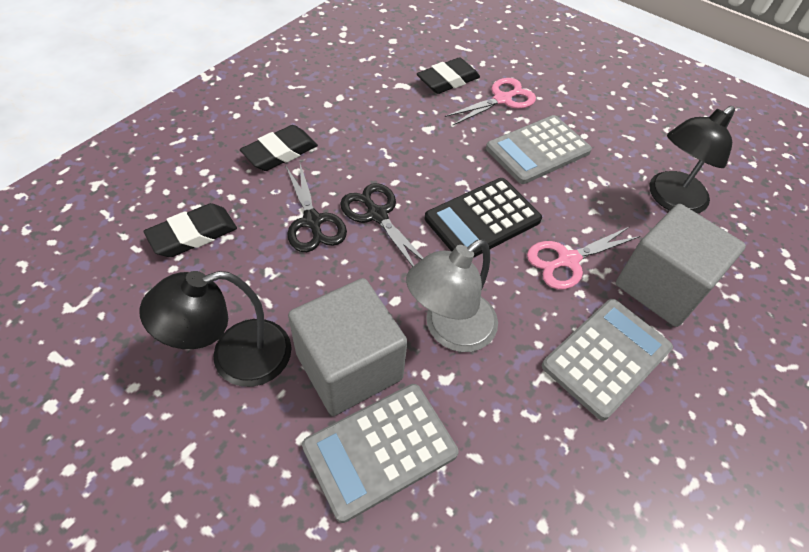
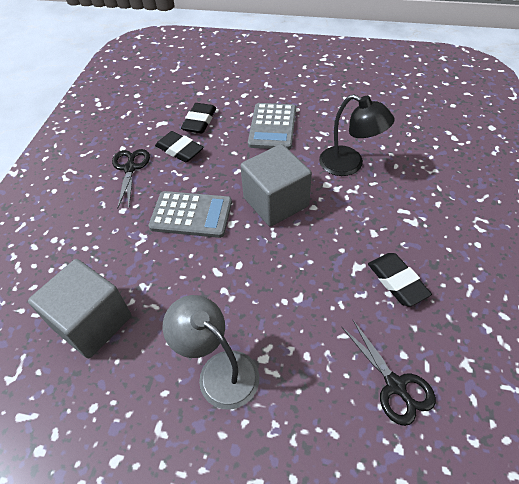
black calculator: [425,178,542,258] = 1 -> none = 0
black lamp: [139,271,292,387] [649,106,735,214] = 2 -> [319,94,395,176] = 1
grey calculator: [302,384,459,523] [486,115,592,184] [542,299,673,421] = 3 -> [148,191,232,238] [248,103,296,150] = 2
pink scissors: [445,78,536,125] [527,227,640,289] = 2 -> none = 0

